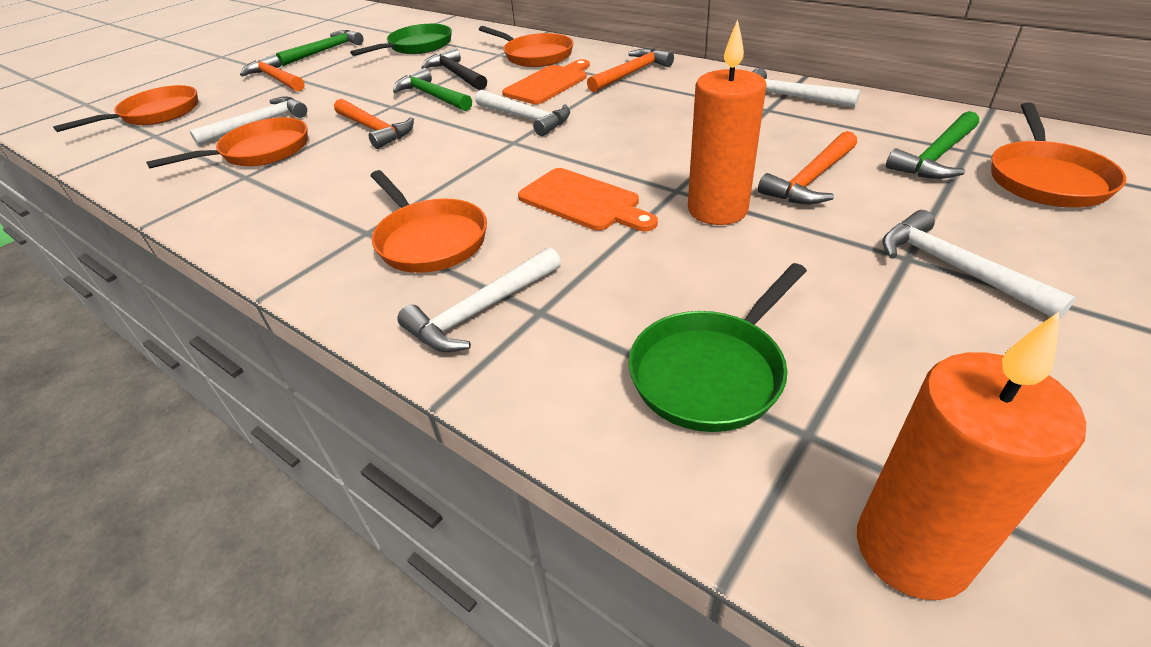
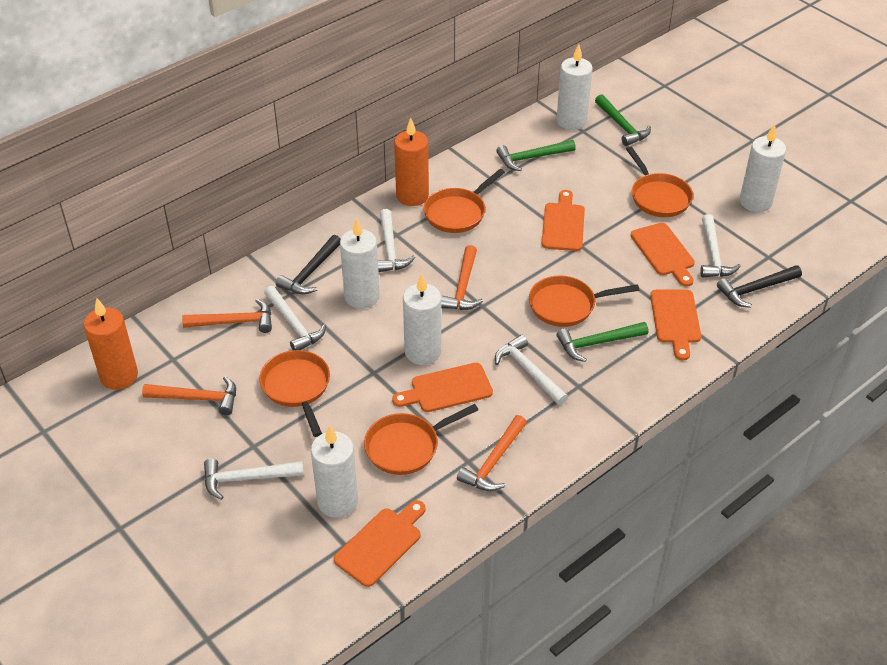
black hammer: [421,48,487,90] = 1 -> [276,235,341,294] [717,265,802,308] = 2
green pan: [350,24,452,56] [628,263,807,432] = 2 -> none = 0
orange cutting board: [502,59,590,104] [518,168,658,231] = 2 -> [334,500,426,587] [392,363,493,412] [541,190,585,251] [631,223,695,287] [650,289,701,361] = 5
white candle: none = 0 -> [311,425,358,518] [340,218,380,309] [403,273,441,365] [556,44,593,130] [739,124,786,212] = 5

